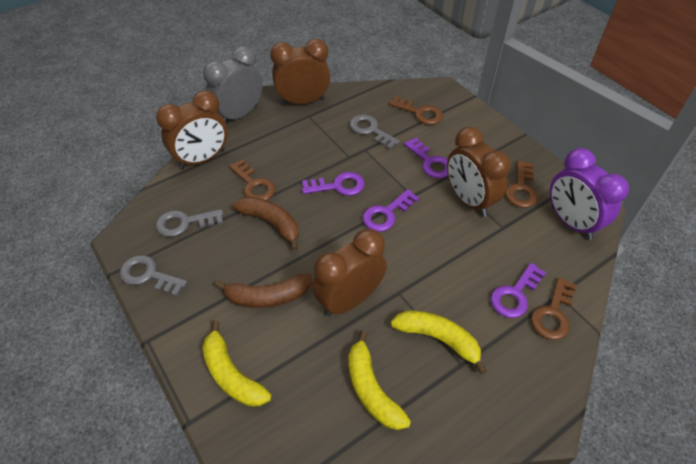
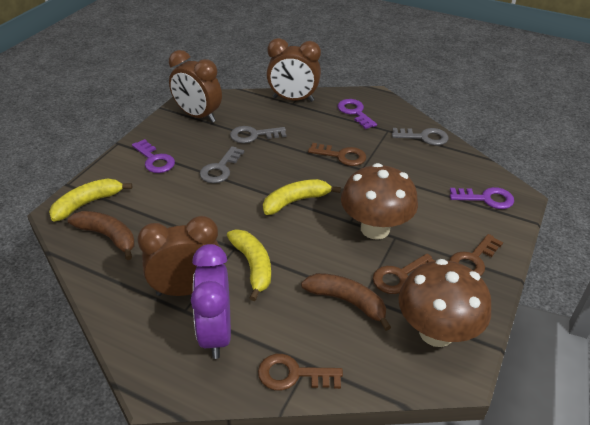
brown clock: [156,90,227,169] [270,39,330,105] [312,229,387,317] [447,127,511,217] = 4 -> [137,216,219,296] [169,50,222,123] [267,38,321,102] = 3
brown mushroom: none = 0 -> [341,163,418,239] [398,259,491,347] = 2
grey clock: [203,46,263,123] = 1 -> none = 0
purple key: [302,172,365,196] [363,189,419,232] [404,138,448,179] [490,263,546,318] = 4 -> [132,139,175,173] [338,99,377,129] [450,187,514,209] = 3

